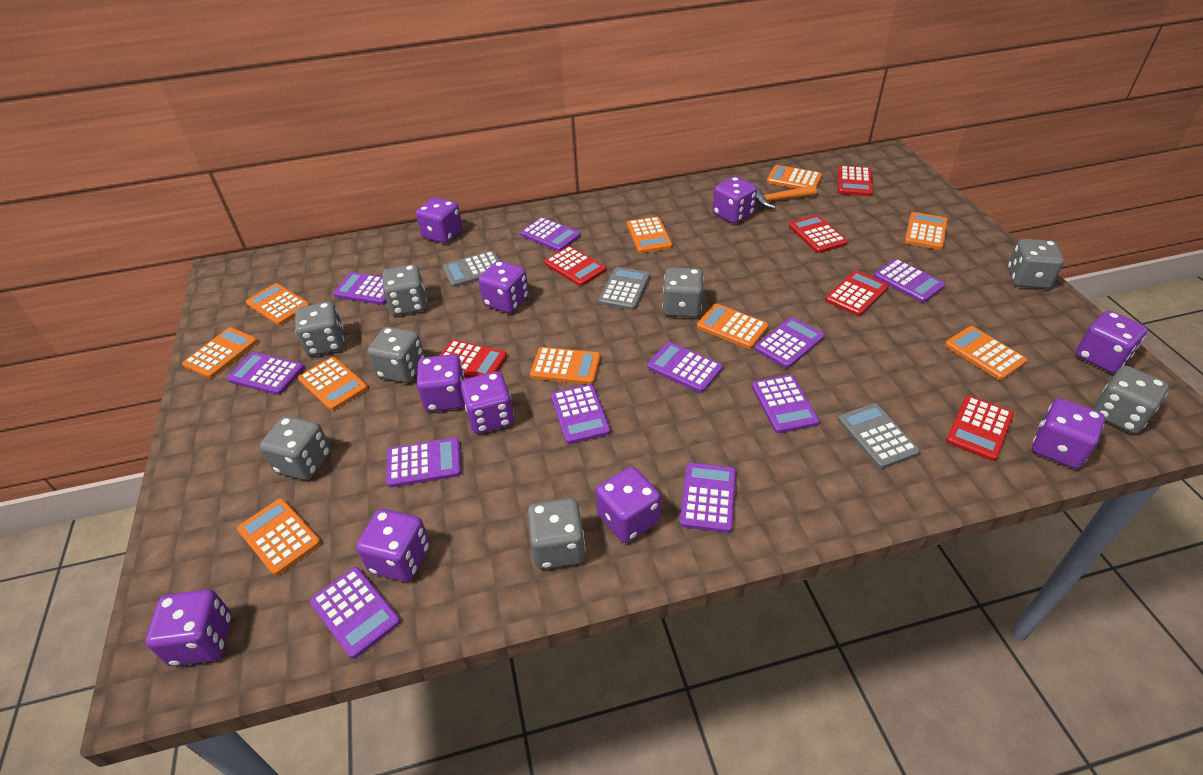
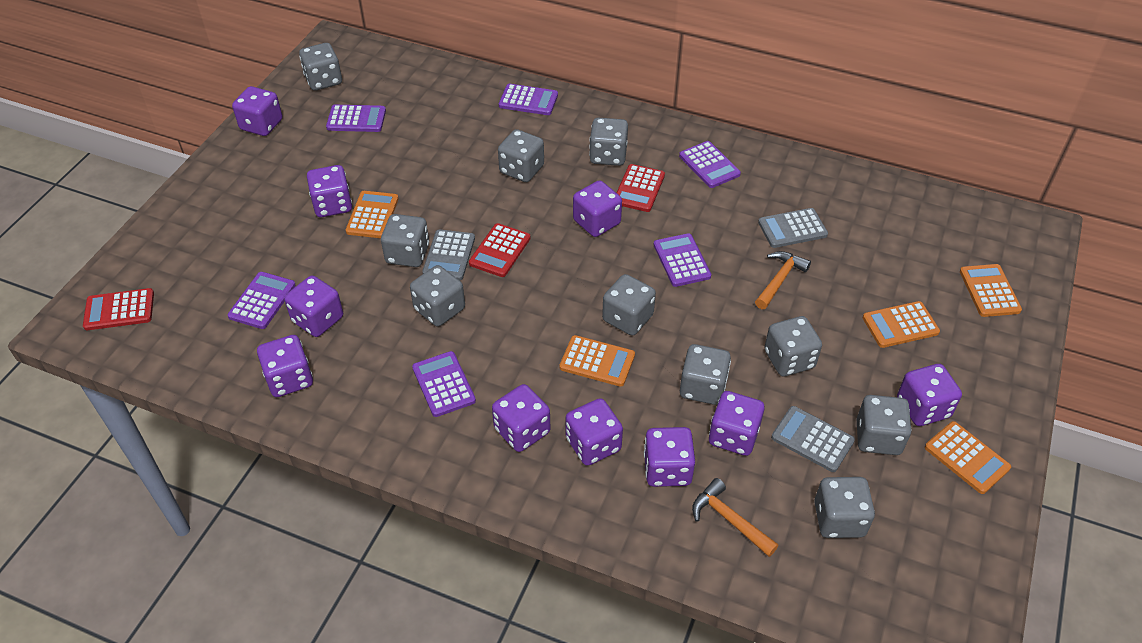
grey dice: [260,416,331,480] [295,302,344,356] [367,327,425,383] [382,264,427,316] [528,498,586,569] [662,267,704,317] [1008,239,1064,289] [1093,366,1169,434] = 8 -> [299,43,342,91] [381,214,429,267] [410,265,465,327] [498,129,544,182] [589,118,628,166] [602,274,656,336] [680,344,731,405] [764,316,822,376] [814,477,875,538] [857,395,912,455] = 10
orange calculator: [182,327,258,379] [237,498,321,576] [246,283,309,326] [298,357,368,411] [530,347,601,384] [627,217,672,253] [697,304,769,349] [767,165,822,189] [904,212,948,250] [945,326,1027,380] = 10 -> [346,191,399,238] [560,335,635,387] [863,301,940,348] [925,421,1011,494] [960,264,1022,317] = 5
orange hammer: [756,185,817,209] = 1 -> [692,478,779,557] [755,251,811,309] = 2
purple calculator: [227,352,304,395] [310,567,400,659] [333,272,387,305] [386,437,461,488] [520,217,580,252] [551,384,610,444] [647,342,723,393] [680,463,736,533] [752,375,819,433] [754,317,824,368] [874,259,945,303] = 11 -> [227,272,296,329] [326,105,386,132] [412,351,476,417] [499,84,558,115] [654,233,711,287] [679,141,741,188] = 6
red calculator: [440,340,507,378] [544,246,606,286] [789,215,848,253] [825,271,889,316] [838,166,873,196] [946,396,1014,461] = 6 -> [83,288,154,330] [469,223,531,277] [617,164,665,212] = 3

